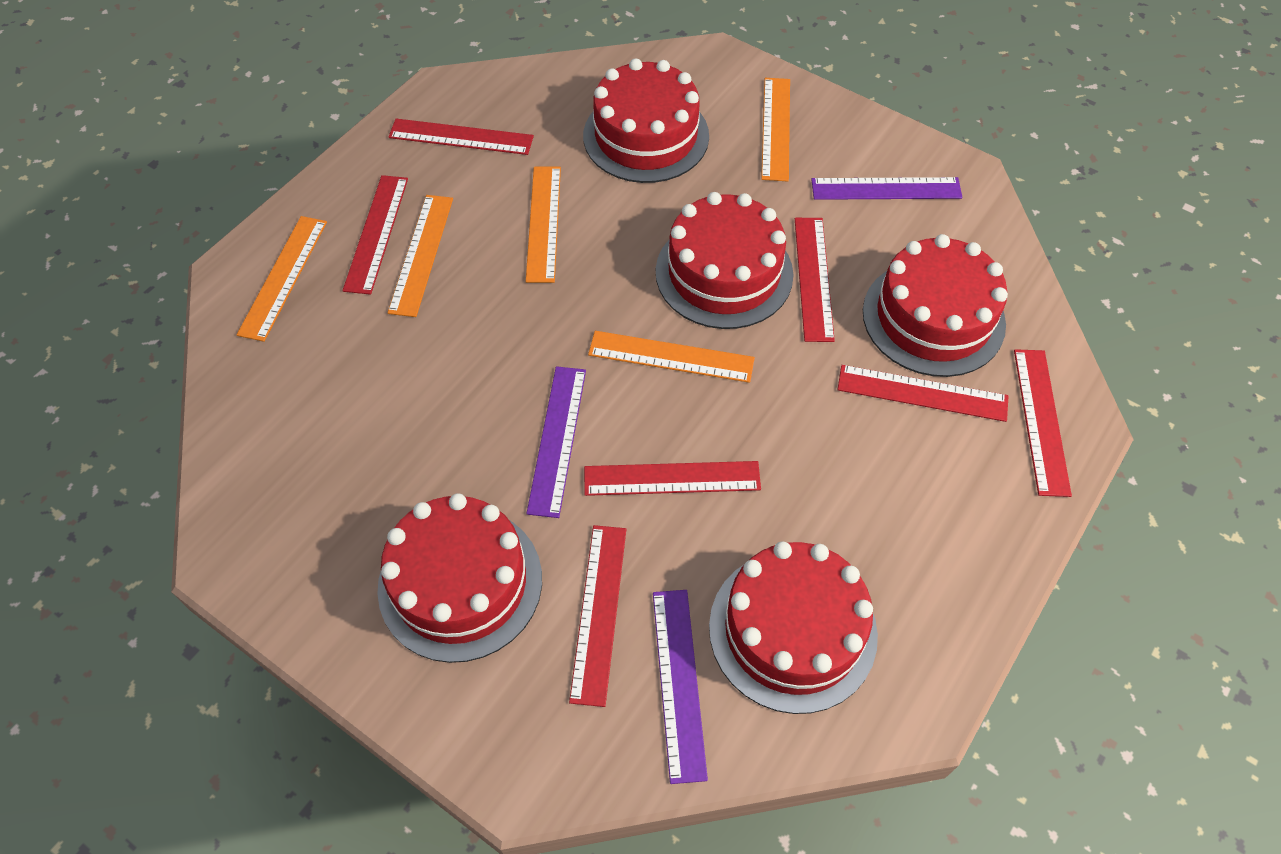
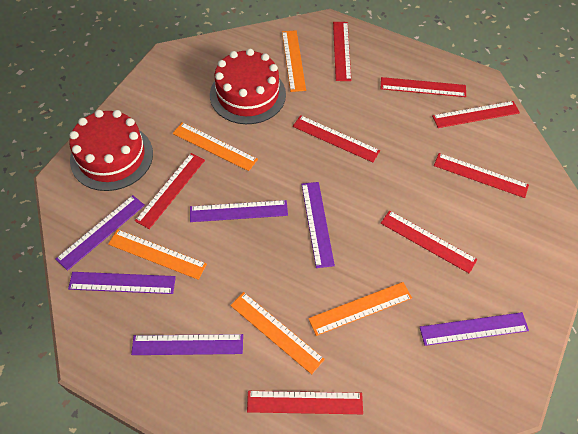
purple ruler: [527,366,586,518] [653,590,708,784] [811,177,963,200] = 3 -> [56,195,145,271] [68,272,176,294] [131,334,243,355] [190,200,288,222] [301,182,335,268] [420,312,529,346] = 6
red cake: [377,493,542,663] [583,58,709,183] [656,192,793,329] [709,542,878,714] [863,234,1008,377] = 5 -> [69,110,153,191] [210,49,286,124] = 2
red ruler: [343,175,408,295] [388,119,534,155] [569,525,626,707] [584,461,761,496] [795,218,835,342] [837,365,1008,422] [1014,349,1072,497] = 7 -> [135,153,205,229] [247,391,363,414] [293,115,380,162] [333,22,351,81] [381,77,466,97] [381,210,478,273] [432,101,520,128] [434,153,529,198] = 8

